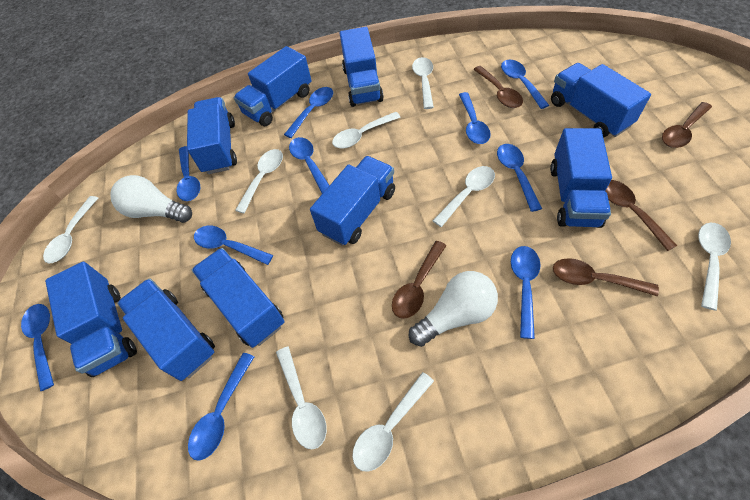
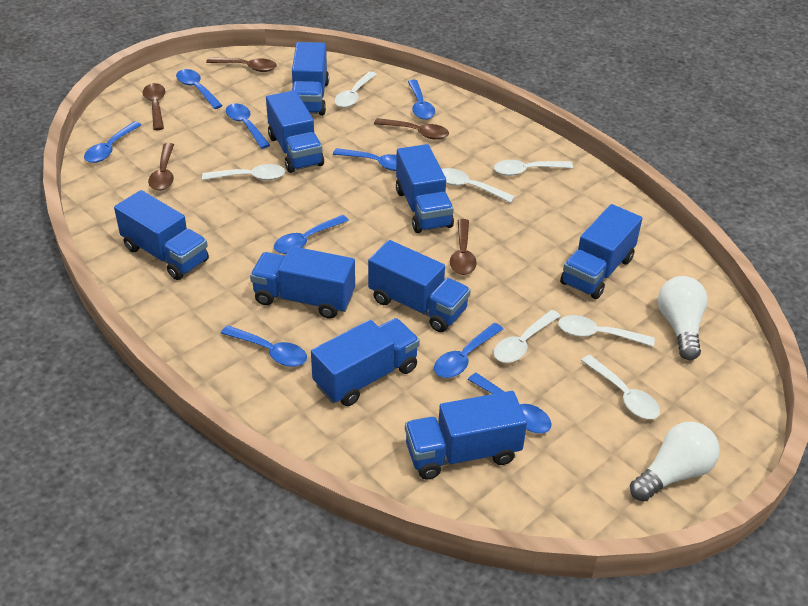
blue spoon: [21,304,54,391] [177,146,200,201] [188,353,254,461] [194,226,273,265] [284,87,333,138] [289,137,330,194] [459,92,491,144] [497,144,542,212] [501,60,549,109] [511,246,540,339] = 10 -> [84,122,141,163] [176,69,223,109] [221,325,307,367] [226,104,270,149] [274,215,349,254] [333,148,397,171] [408,80,435,120] [434,323,503,378] [468,373,552,434] = 9
white spoon: [43,196,98,264] [235,149,283,213] [276,347,327,449] [332,112,401,148] [352,372,434,472] [412,57,434,109] [433,166,495,227] [698,223,731,310] = 8 -> [202,164,285,180] [334,71,377,108] [442,168,515,203] [494,160,573,176] [494,310,561,363] [558,315,655,347] [581,355,660,419] = 7

